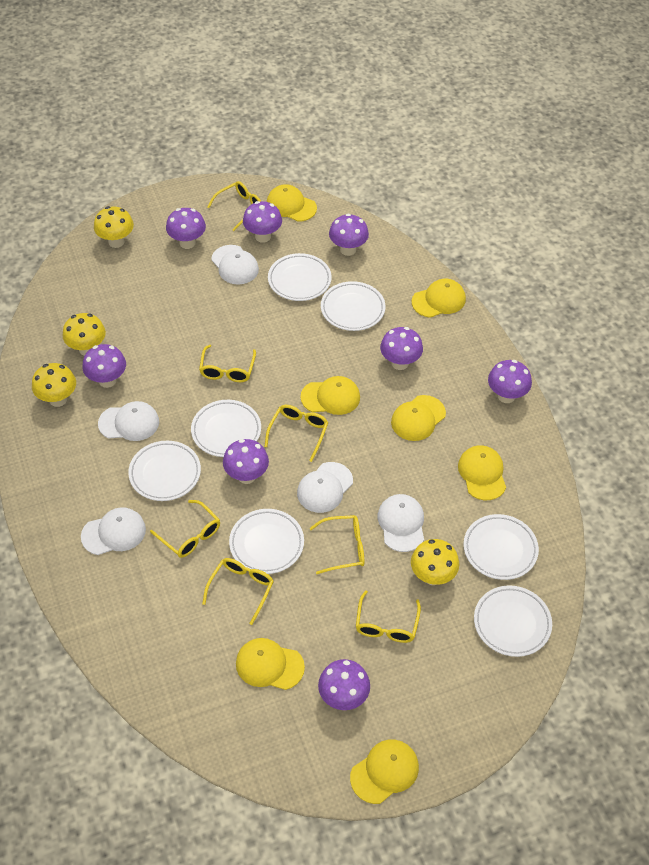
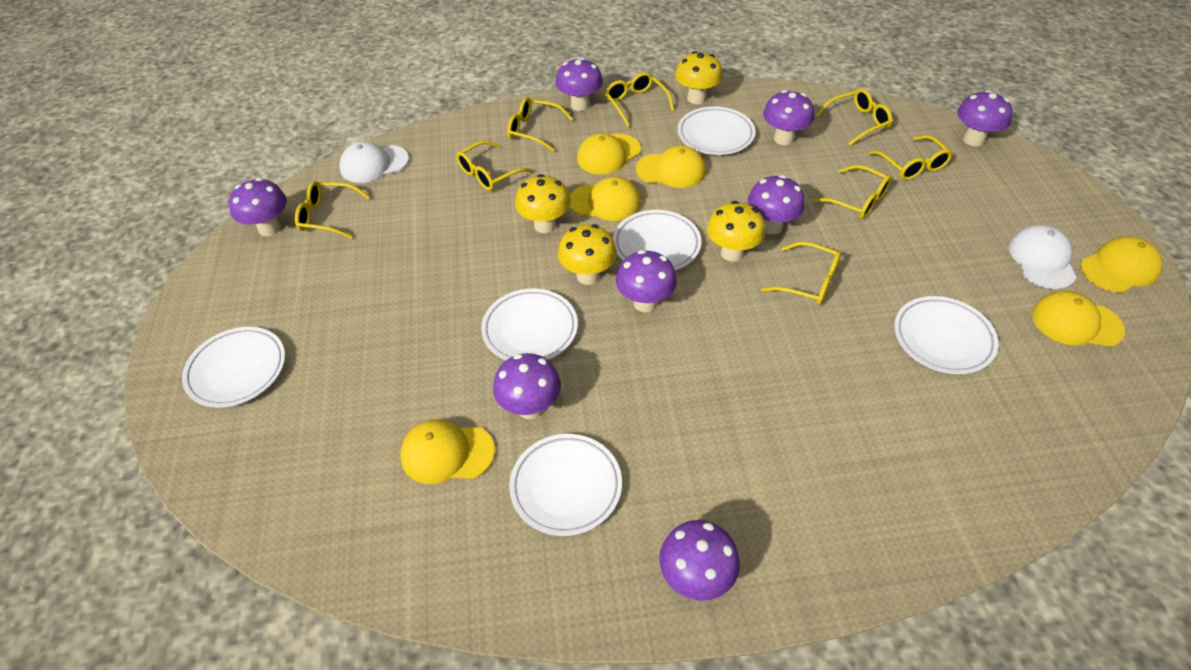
white cap: [81,507,146,555] [98,401,159,441] [211,245,259,285] [297,462,353,513] [377,494,424,552] = 5 -> [340,142,409,183] [1009,225,1077,289] = 2
white plate: [128,441,201,501] [191,400,261,457] [229,509,304,574] [268,253,332,301] [321,281,386,331] [464,514,539,580] [474,585,552,657] = 7 -> [182,327,285,408] [481,289,578,360] [509,434,622,536] [613,210,701,270] [677,106,755,155] [894,296,999,374] = 6
yellow cap: [236,638,305,690] [267,184,317,222] [300,376,360,415] [350,739,419,804] [391,395,446,441] [412,279,466,318] [458,445,506,500] = 7 -> [400,419,495,484] [569,177,641,221] [577,133,641,175] [636,146,706,188] [1032,291,1125,347] [1080,236,1163,293] = 6
yellow glasses: [150,500,220,558] [199,345,256,382] [202,558,274,625] [207,181,261,231] [264,405,328,462] [310,515,364,574] [356,590,421,643] = 7 -> [295,181,370,239] [456,141,532,191] [507,97,573,152] [605,72,674,127] [761,242,841,305] [812,165,892,219] [816,89,892,146] [869,135,953,180] = 8

